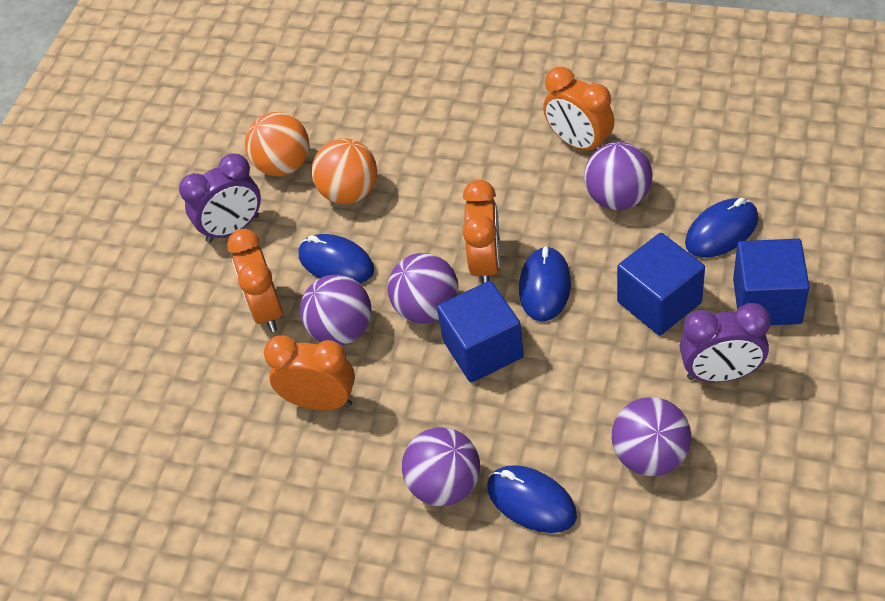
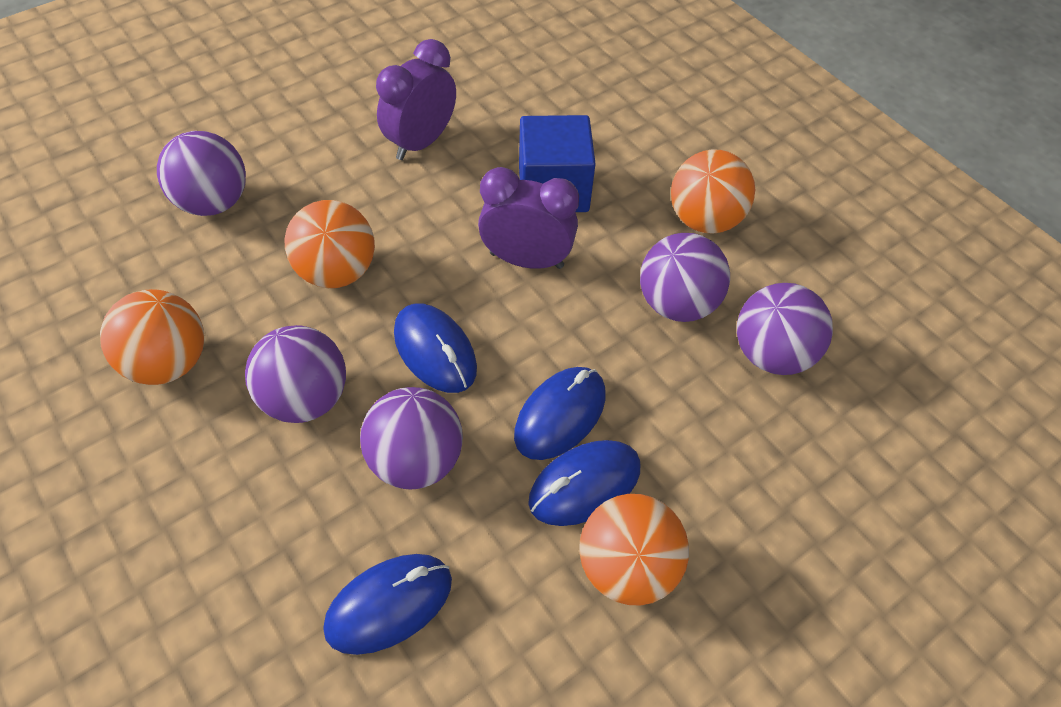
blue cube: [437,281,524,383] [617,233,705,335] [733,239,810,325] = 3 -> [519,115,596,212] = 1
orange ball: [245,112,309,176] [312,138,377,204] = 2 -> [100,289,204,385] [285,200,375,288] [579,494,689,606] [671,149,755,234] = 4
orange clock: [227,229,283,332] [264,335,355,411] [463,180,500,284] [543,67,614,151] = 4 -> none = 0

